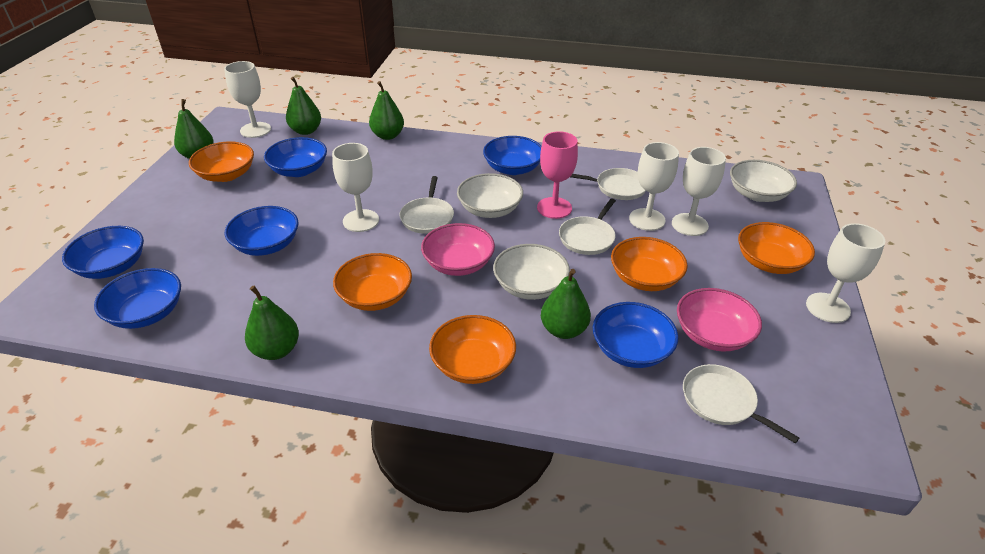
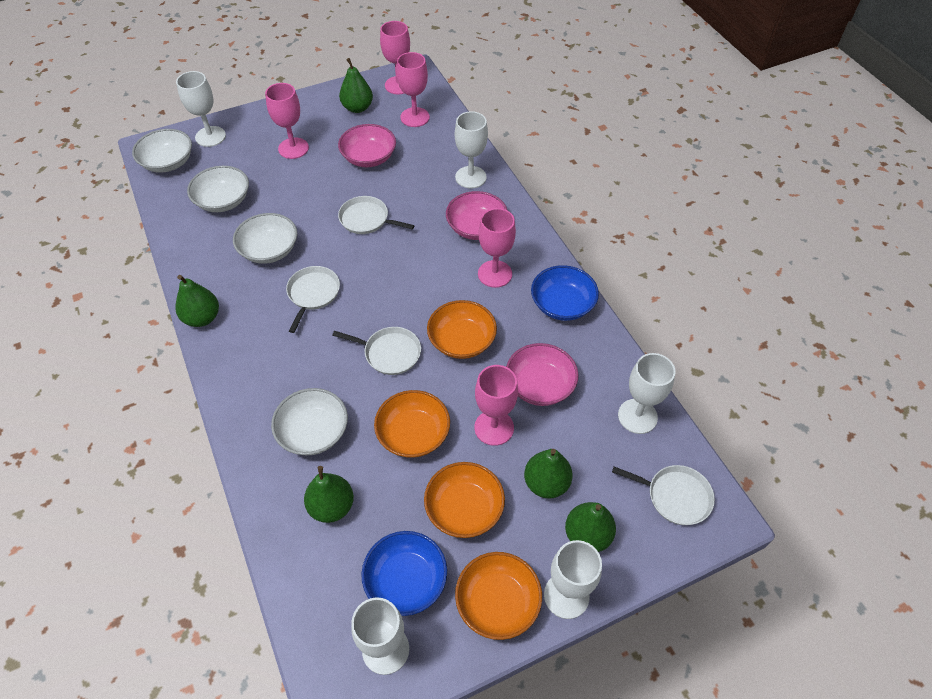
blue bowl: [62,226,144,279] [94,268,181,329] [224,206,298,256] [264,137,327,177] [483,136,541,175] [593,302,679,368] = 6 -> [361,531,447,616] [531,265,599,321] = 2
orange bowl: [189,141,254,182] [333,253,412,311] [429,315,516,384] [611,237,688,291] [738,222,815,274] = 5 -> [374,390,450,458] [424,462,505,538] [427,300,497,359] [455,552,542,640] = 4
pink bowl: [421,223,495,276] [677,288,762,352] = 2 -> [338,124,396,167] [446,191,508,240] [506,343,579,406] = 3
pink goblet: [537,131,578,219] = 1 -> [265,83,309,159] [380,21,410,95] [396,52,430,127] [474,365,518,446] [478,208,516,288] = 5
white bowl: [457,173,523,218] [493,244,570,300] [730,160,797,202] = 3 -> [132,129,192,173] [187,166,249,212] [233,213,297,264] [271,388,348,455] = 4

